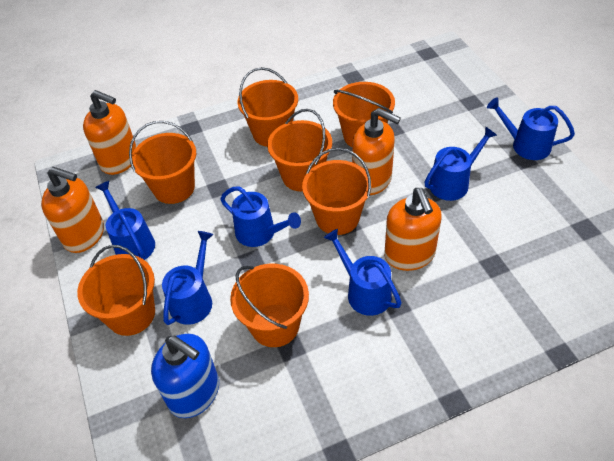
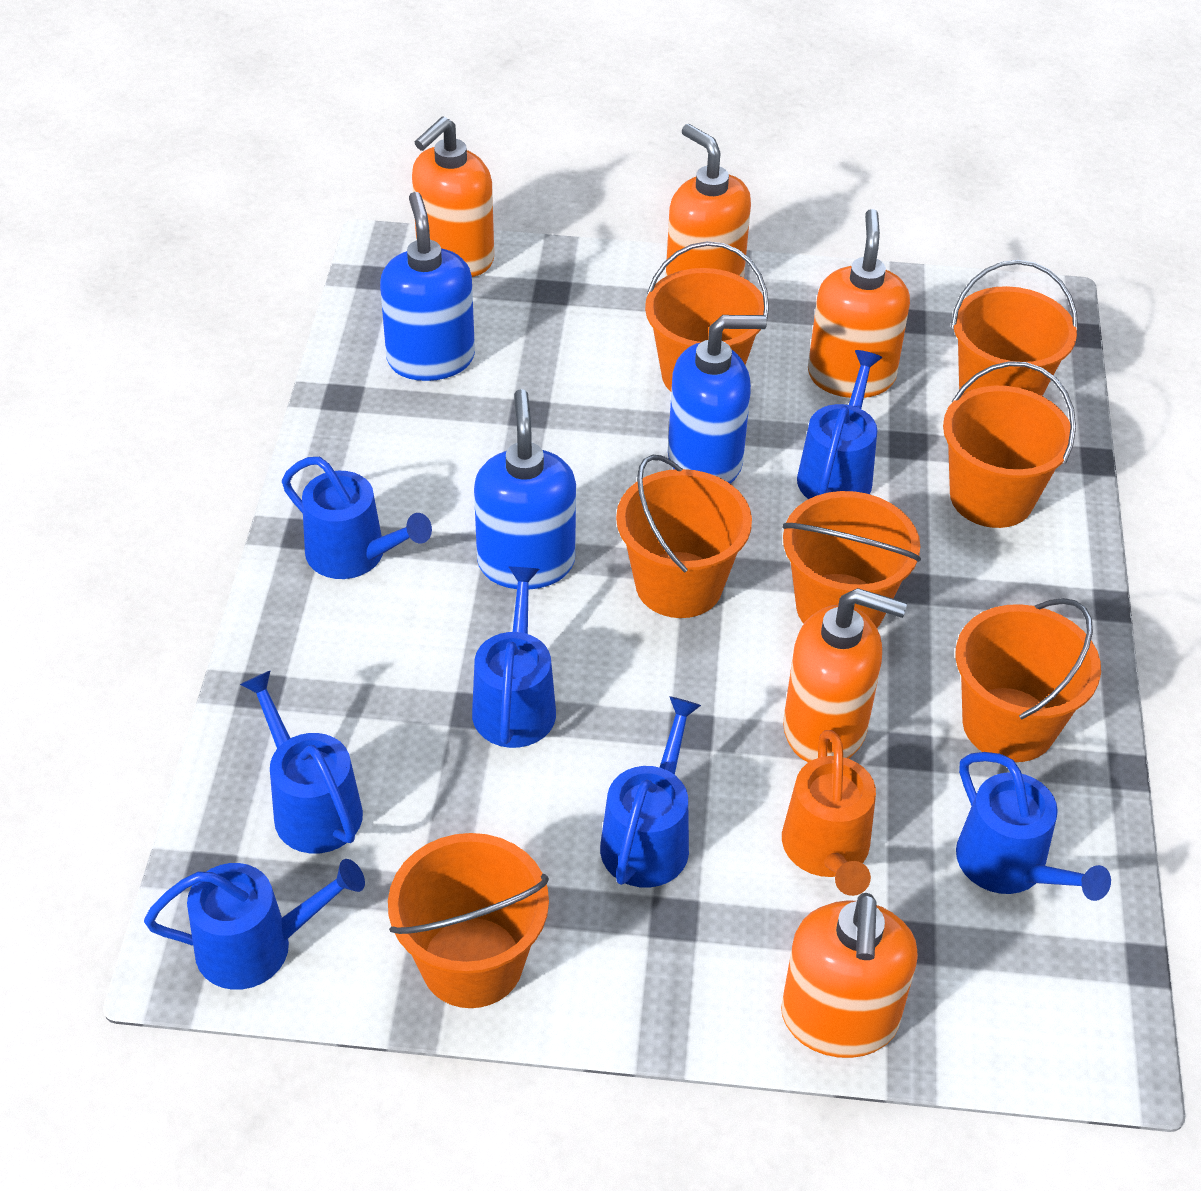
blue soap dispenser: [151,334,219,418] = 1 -> [380,192,475,381] [474,389,576,590] [668,315,767,484] = 3
blue watering can: [95,181,155,260] [162,231,214,325] [220,186,301,247] [324,229,402,316] [425,126,497,201] [487,97,575,160] = 6 -> [144,859,365,990] [240,670,363,854] [282,457,432,579] [472,567,556,748] [600,696,701,888] [797,350,882,499] [956,752,1111,901] = 7
orange soap dispenser: [41,167,104,253] [83,90,137,175] [352,108,401,195] [384,188,442,271] = 4 -> [412,117,494,277] [666,124,751,278] [781,893,918,1058] [783,588,907,763] [808,209,910,398] = 5
orange watering can: none = 0 -> [782,730,876,896] = 1

